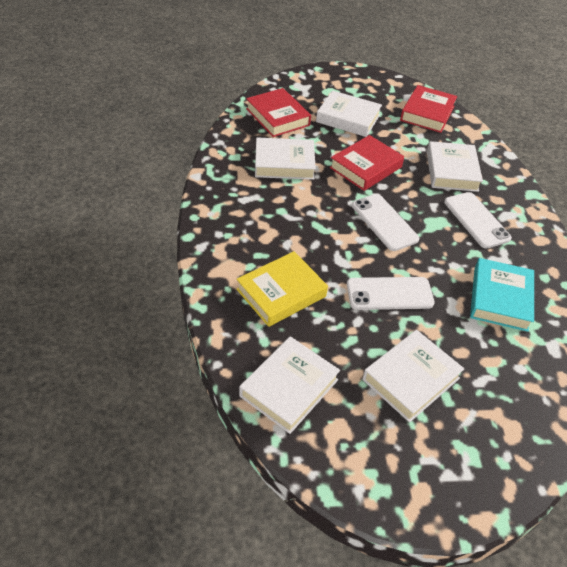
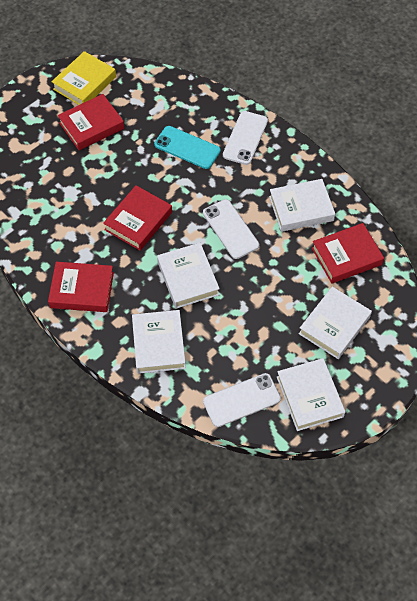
red book: [246,88,311,137] [329,135,404,191] [400,85,457,133] = 3 -> [48,262,114,312] [58,94,124,150] [103,185,172,251] [312,223,384,284] = 4
turquoise book: [470,258,534,332] = 1 -> none = 0
turquoise phone: none = 0 -> [154,126,221,169] = 1

